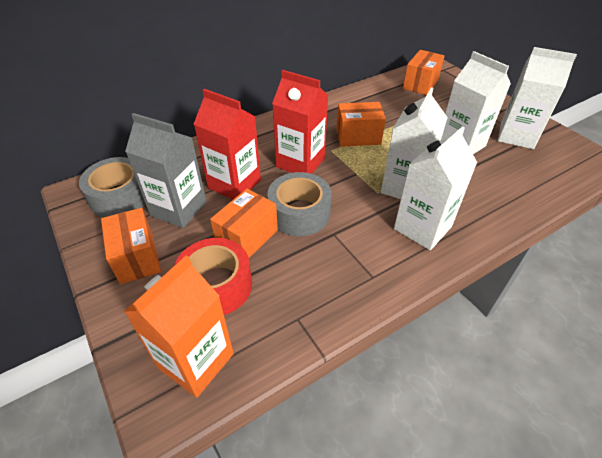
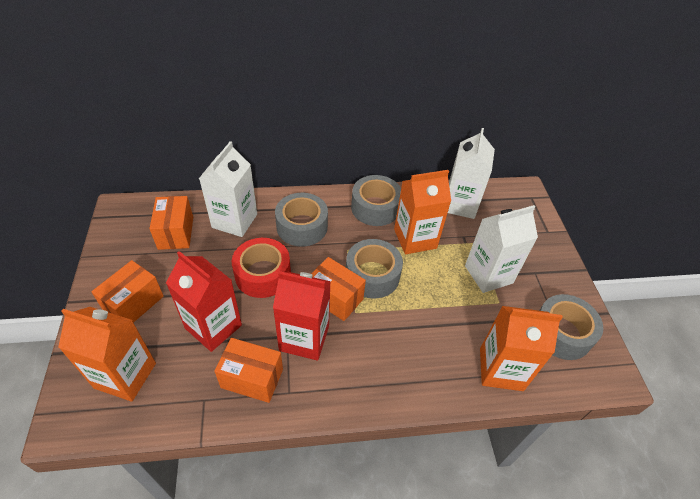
grey carton: [125,113,207,228] = 1 -> none = 0
grey tape: [79,157,145,217] [267,172,332,236] = 2 -> [275,193,328,247] [346,239,403,299] [351,175,401,226] [539,294,603,360] = 4
orange carton: [124,255,234,398] = 1 -> [58,307,156,402] [394,170,451,254] [480,306,563,391] = 3
white carton: [381,87,448,199] [394,127,477,250] [441,51,511,154] [498,47,577,149] = 4 -> [199,141,257,237] [448,128,495,219] [465,205,538,293] = 3

